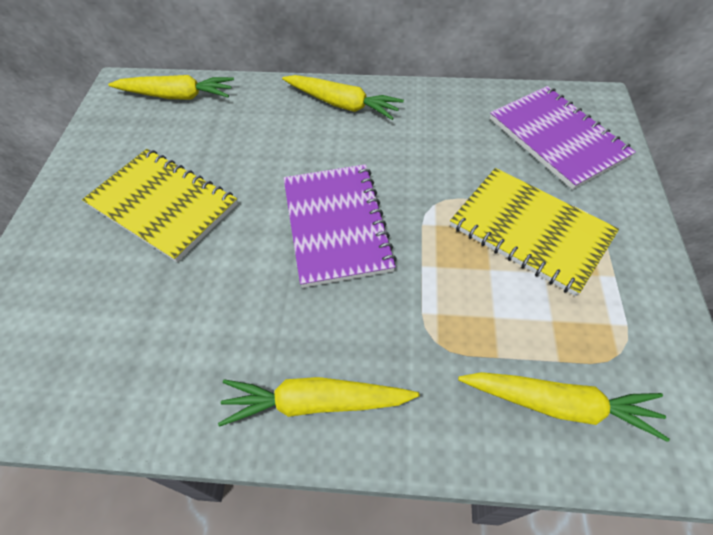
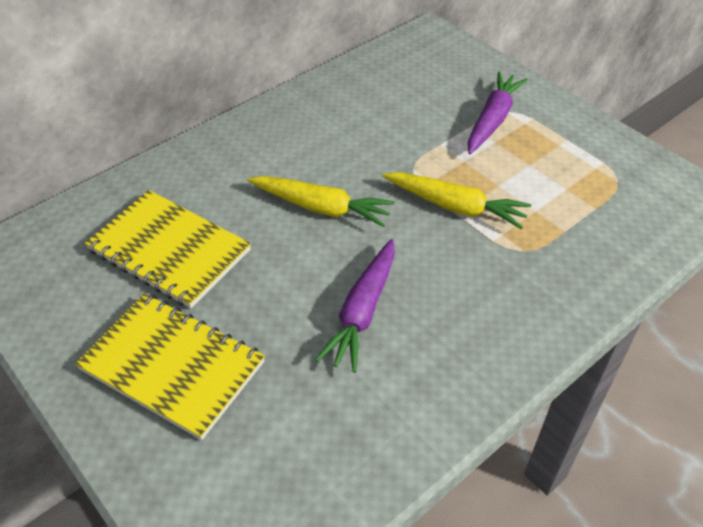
purple carrot: none = 0 -> [315,239,395,373] [468,72,528,154] = 2
purple notebook: [284,164,397,288] [490,86,636,190] = 2 -> none = 0
yellow carrot: [108,75,234,100] [218,377,420,427] [282,75,404,120] [458,372,670,442] = 4 -> [247,176,394,227] [382,172,531,229] = 2

